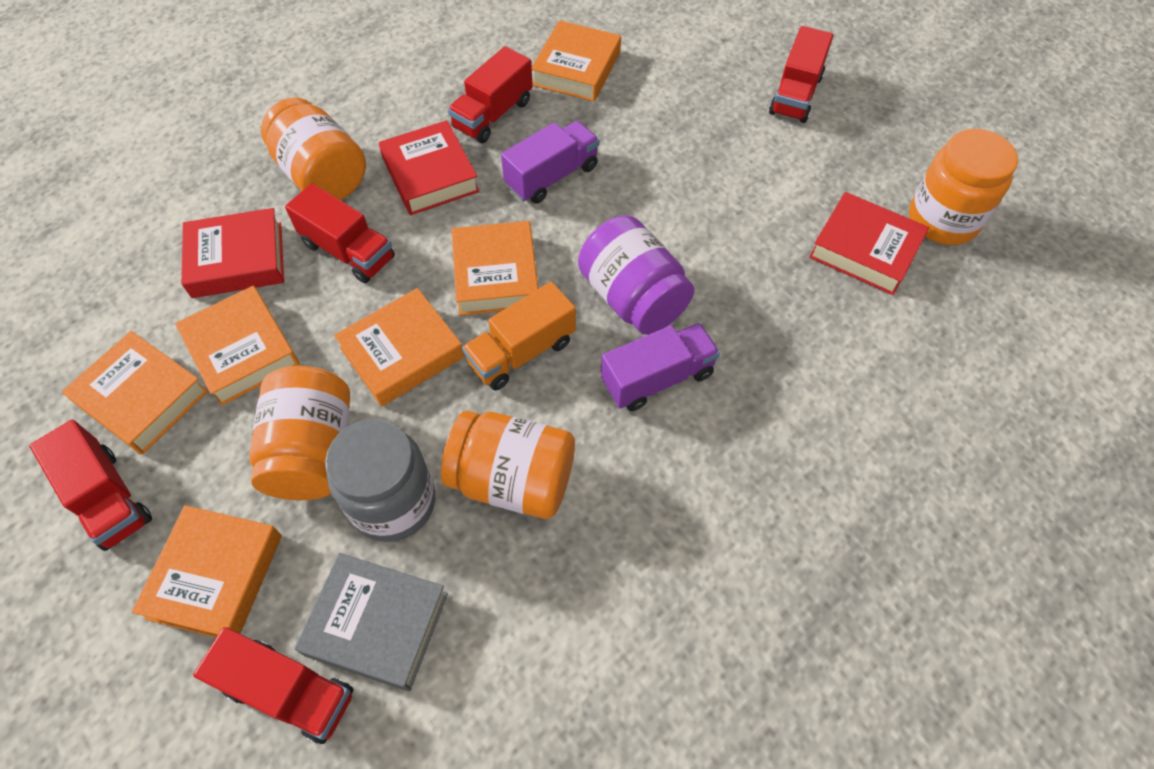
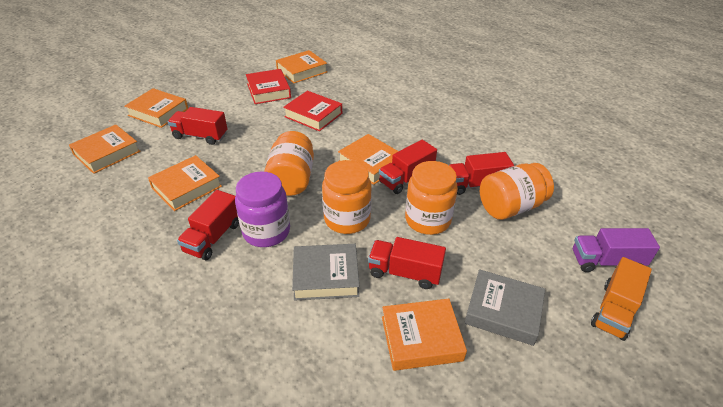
grey book: [295,553,448,691] = 1 -> [292,244,359,301] [464,269,545,346] = 2
grey jar: [325,419,436,542] = 1 -> none = 0
purple truck: [501,121,599,204] [601,323,720,411] = 2 -> [573,228,660,272] = 1
red book: [181,208,284,298] [379,120,480,215] [809,192,929,295] = 3 -> [246,69,291,104] [283,91,342,131] = 2

